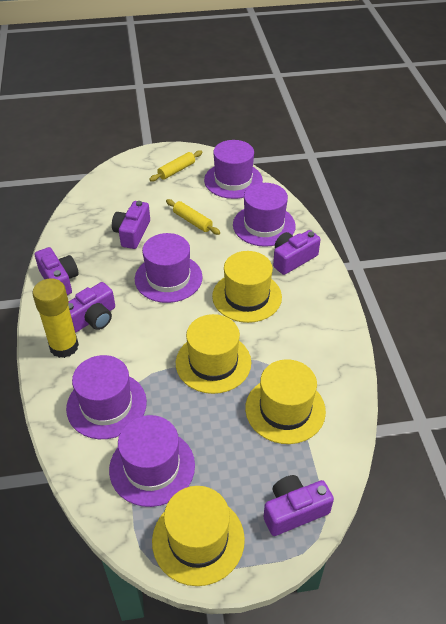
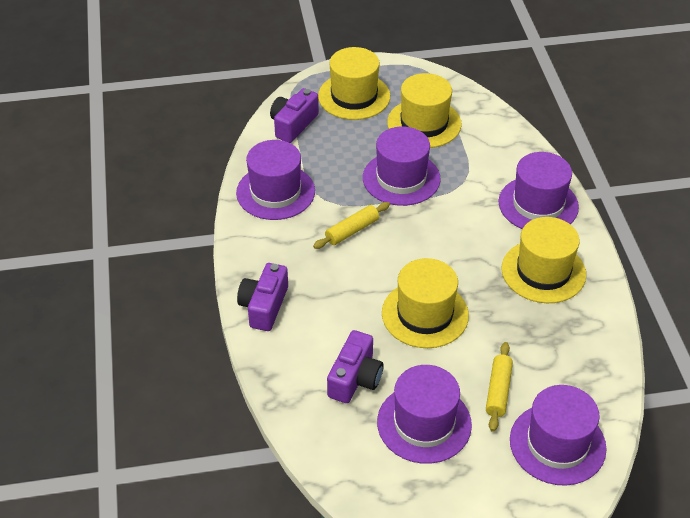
purple camera: [35,247,79,295] [68,282,115,333] [112,201,150,249] [264,475,334,536] [273,230,321,275] = 5 -> [237,263,288,331] [270,88,319,143] [327,330,384,403] = 3
yellow glue stick: [32,279,79,358] = 1 -> none = 0

